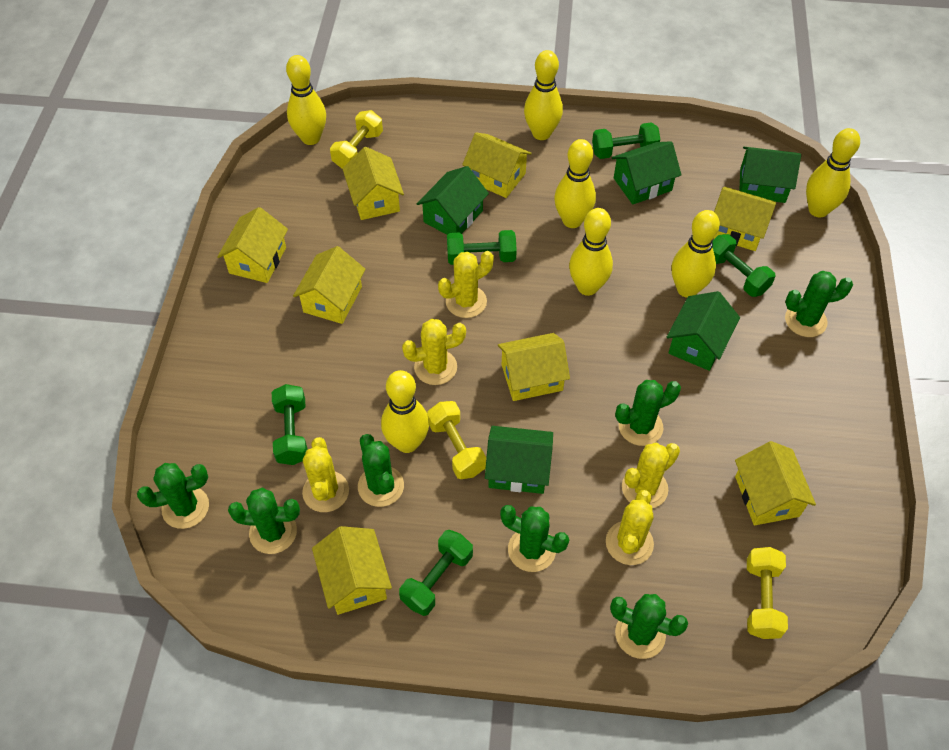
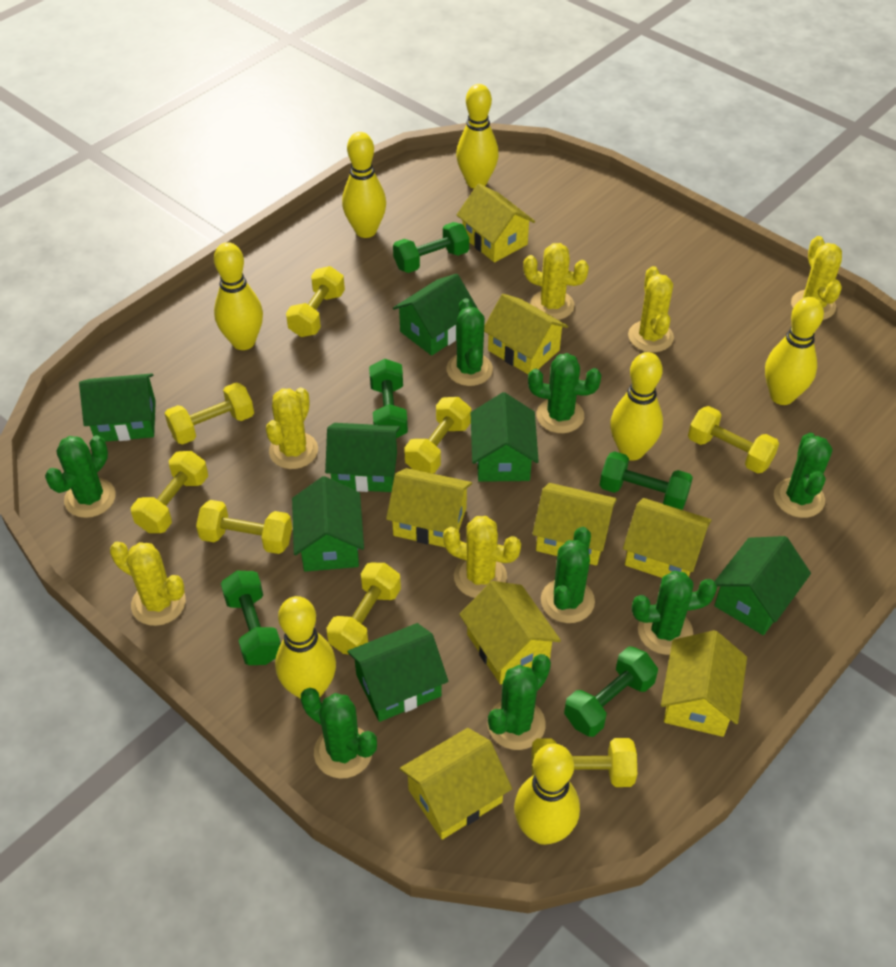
green cactus: [137,463,209,529] [228,488,300,554] [358,434,404,507] [500,505,569,572] [610,594,688,659] [615,380,681,446] [785,271,853,337] = 7 -> [45,436,116,518] [301,688,377,779] [446,298,493,386] [488,654,551,750] [528,353,601,433] [541,527,595,623] [632,571,717,655] [774,433,832,518] = 8
green house: [417,166,489,235] [485,426,553,494] [612,141,681,205] [667,291,740,371] [739,147,801,203] = 5 -> [79,373,156,442] [292,476,364,572] [325,423,400,492] [348,623,448,722] [393,274,478,356] [471,392,539,482] [714,536,811,635] = 7
yellow cactus: [302,437,349,512] [402,319,466,385] [438,251,494,318] [606,490,654,565] [622,443,680,508] = 5 -> [110,542,186,626] [266,388,318,469] [443,516,521,598] [523,243,589,320] [628,266,674,352] [791,236,842,320] = 6
yellow dumbbell: [330,110,383,168] [427,401,486,479] [747,547,788,639] = 3 -> [131,451,208,533] [165,382,254,445] [196,500,292,554] [286,266,345,337] [326,563,401,655] [404,397,471,474] [531,738,637,787] [688,406,779,473] = 8

